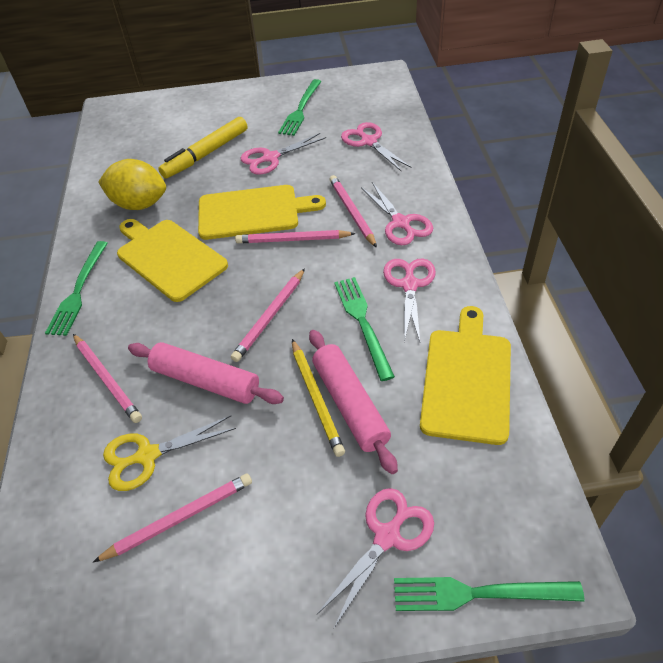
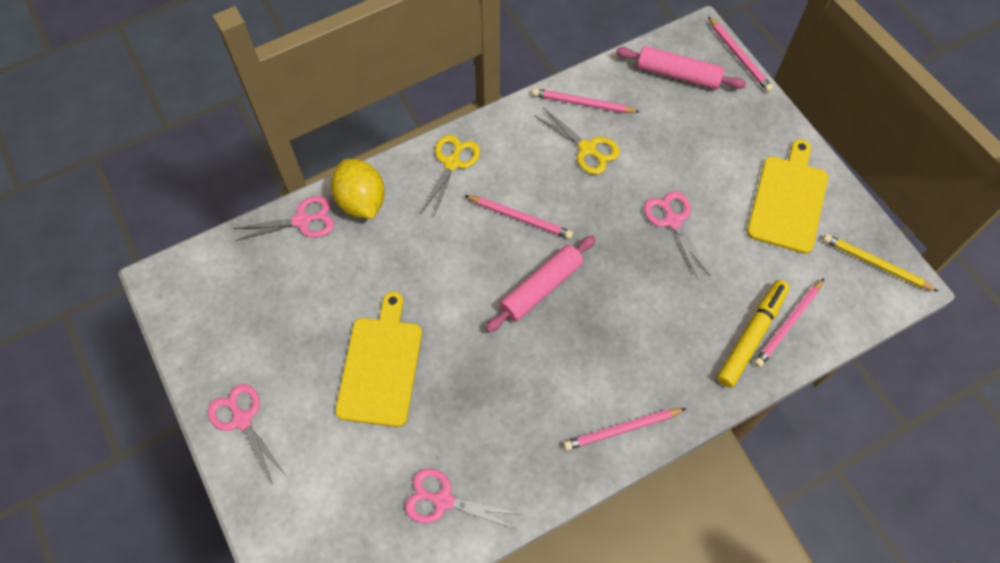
green fork: [45,241,108,336] [278,79,322,136] [334,277,395,381] [394,577,585,611] = 4 -> none = 0
pink scissors: [240,133,326,175] [317,488,434,628] [341,122,411,172] [361,182,433,245] [383,259,436,342] = 5 -> [208,384,285,484] [233,196,334,241] [405,468,519,529] [644,191,710,279] = 4
yellow cutting board: [117,219,228,302] [198,185,326,240] [420,306,511,445] = 3 -> [335,292,422,427] [747,139,828,254] = 2
yellow scissors: [103,416,236,491] = 1 -> [421,135,480,218] [535,108,620,175] = 2

